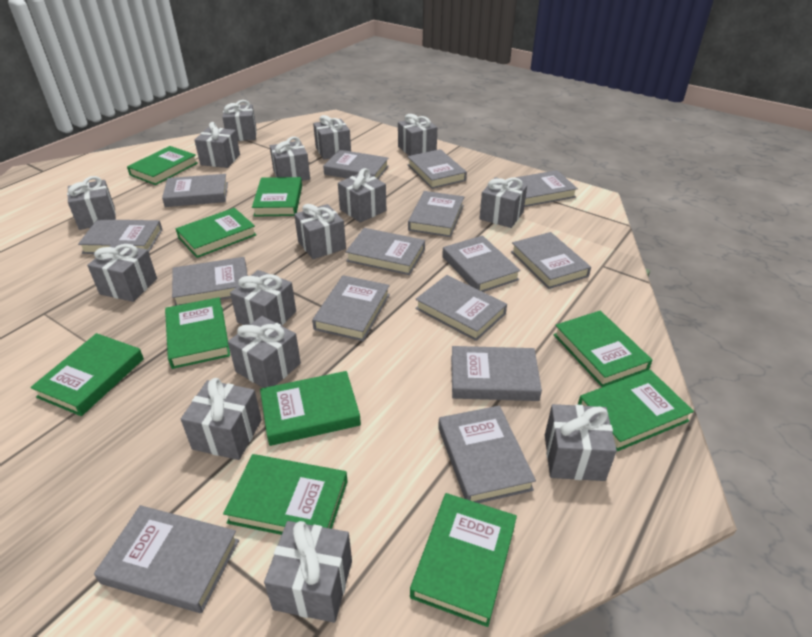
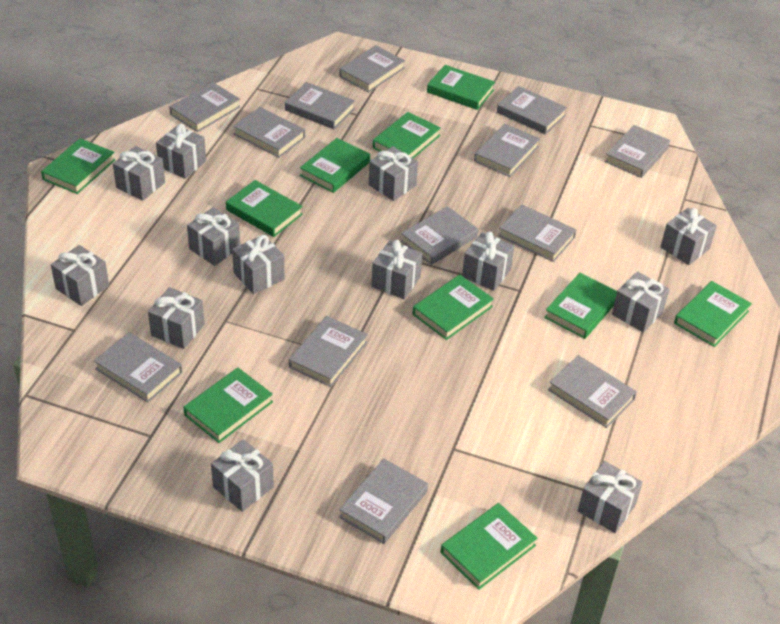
grey book: [78,219,163,254] [94,505,239,613] [162,174,228,207] [172,257,248,306] [312,275,390,341] [323,150,389,179] [346,228,425,275] [407,149,467,189] [408,191,464,237] [415,275,507,341] [438,406,536,503] [442,235,521,292] [451,346,542,401] [511,232,591,289] [513,170,578,207] = 15 -> [94,332,182,402] [169,82,241,132] [233,107,305,158] [285,82,355,129] [289,316,368,387] [339,45,405,92] [339,459,428,544] [401,206,478,265] [474,124,540,177] [497,86,567,135] [498,204,577,262] [548,355,637,428] [605,125,670,178] = 13
grey gift: [67,176,116,230] [87,243,157,302] [181,378,262,460] [195,122,240,168] [222,100,257,141] [228,316,301,388] [230,270,296,326] [264,521,352,623] [270,137,310,181] [294,204,346,259] [313,115,351,160] [338,168,386,223] [398,114,437,156] [479,177,527,228] [545,404,617,481] = 15 -> [51,245,109,306] [113,146,165,201] [148,287,205,349] [156,124,206,179] [187,207,240,266] [211,439,274,512] [232,235,285,294] [369,146,418,201] [372,240,423,299] [462,232,514,291] [578,461,643,533] [612,271,670,333] [661,208,717,265] = 13

